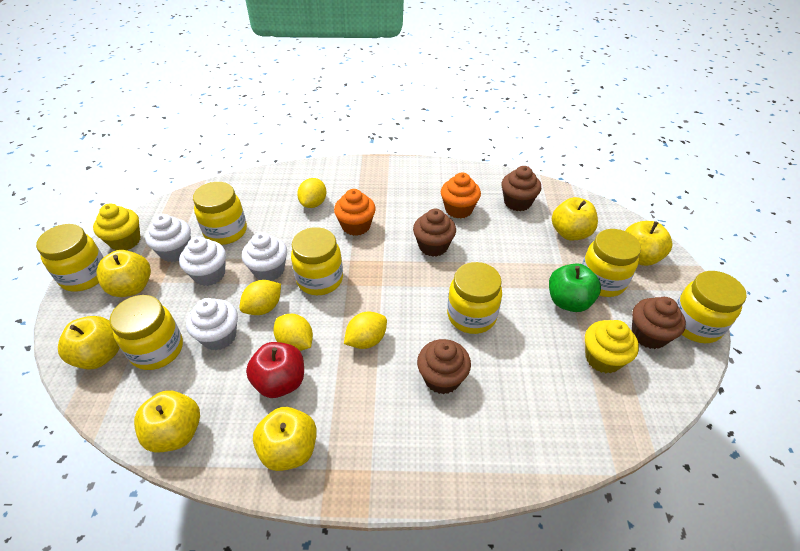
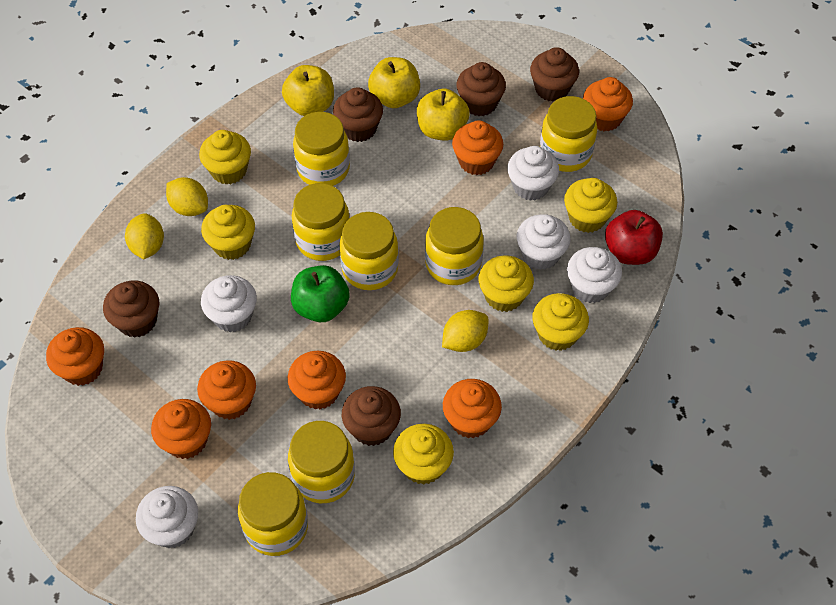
brown cupcake: [413,209,456,257] [417,339,471,394] [501,166,541,211] [632,297,686,349] = 4 -> [103,280,160,338] [333,87,383,142] [342,386,401,446] [457,62,506,116] [530,47,579,102] = 5
orange cupcake: [334,189,376,236] [441,172,481,219] = 2 -> [46,327,104,386] [151,399,211,459] [197,360,256,420] [288,351,346,410] [443,379,502,438] [452,120,503,175] [583,77,633,132] = 7
white cupcake: [145,214,191,262] [179,236,226,286] [186,298,238,350] [242,232,287,281] = 4 -> [136,486,198,548] [201,275,257,332] [507,146,559,201] [517,214,571,270] [567,247,622,303] = 5
yellow apple: [58,316,120,370] [97,250,151,297] [134,391,200,453] [253,407,317,471] [552,197,598,240] [625,221,673,266] = 6 -> [282,65,334,116] [368,57,420,108] [417,89,470,141] = 3
yellow cupcake: [93,203,140,251] [585,320,639,373] = 2 -> [199,130,251,185] [201,205,255,260] [393,424,454,485] [479,255,534,312] [532,293,589,351] [564,178,617,233] = 6
yellow lemon: [240,280,281,315] [273,314,313,351] [297,178,326,208] [344,312,387,349] = 4 -> [125,213,164,259] [166,177,208,216] [442,310,488,352] = 3

